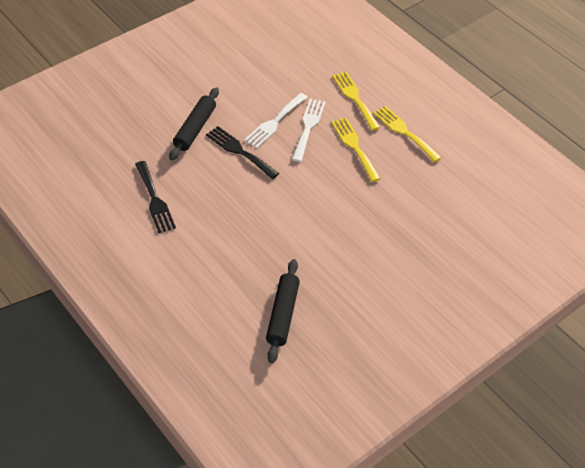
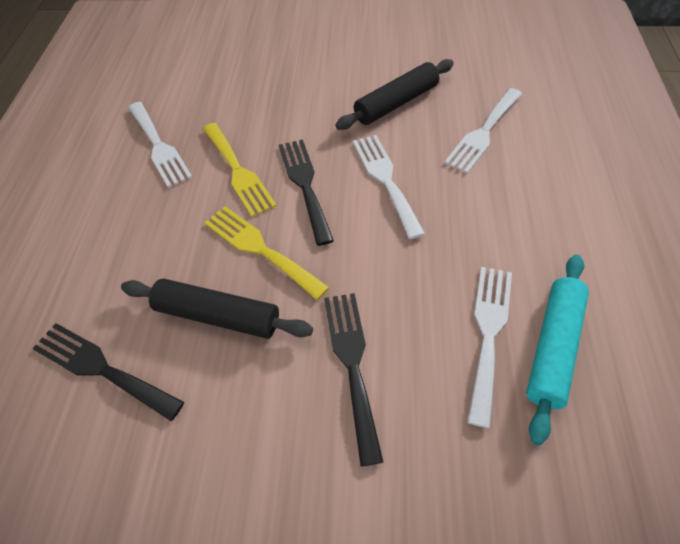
black fork: [135,161,176,233] [206,126,279,179] = 2 -> [32,323,184,421] [279,139,334,246] [324,293,383,467] = 3
turquoise rolling pin: none = 0 -> [526,254,589,445] = 1
white fork: [244,93,308,148] [292,99,325,162] = 2 -> [128,102,192,188] [353,135,425,239] [444,88,522,174] [467,267,512,428] = 4
yellow fork: [331,117,381,182] [332,71,380,131] [373,106,442,162] = 3 -> [203,123,276,217] [204,206,329,300] = 2

